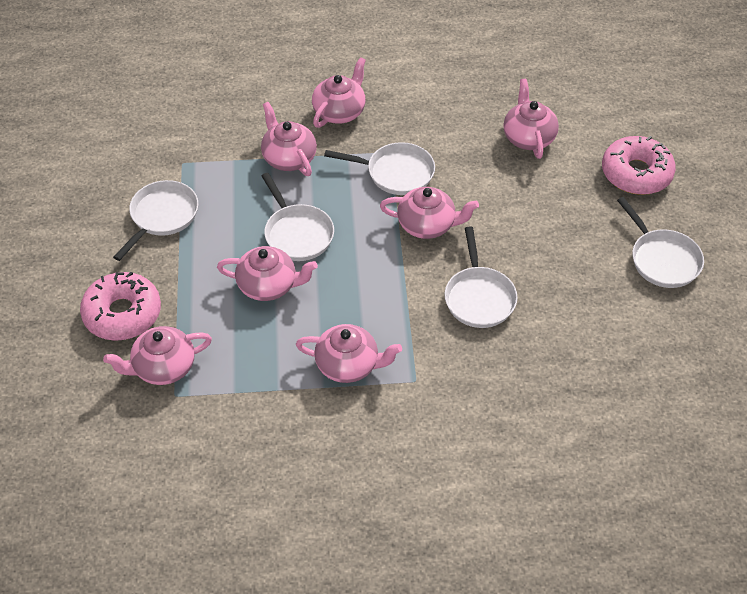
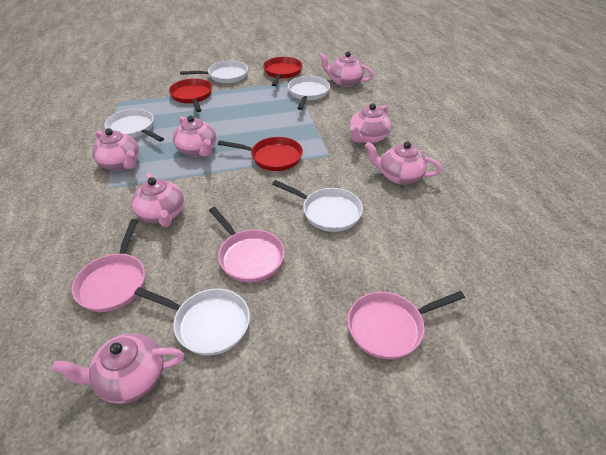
pink donut: [80,272,161,341] [602,136,676,195] = 2 -> none = 0
pink pan: none = 0 -> [72,219,145,312] [209,207,285,283] [348,291,465,360] = 3
red pan: none = 0 -> [169,78,212,112] [218,137,303,171] [263,57,303,86] = 3

